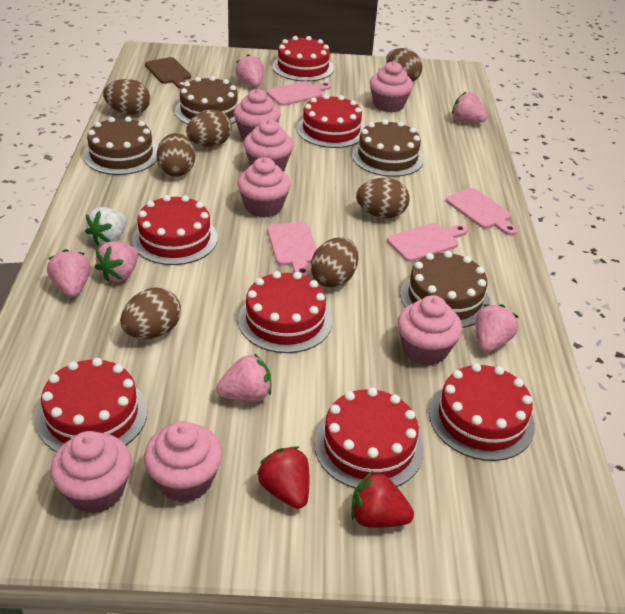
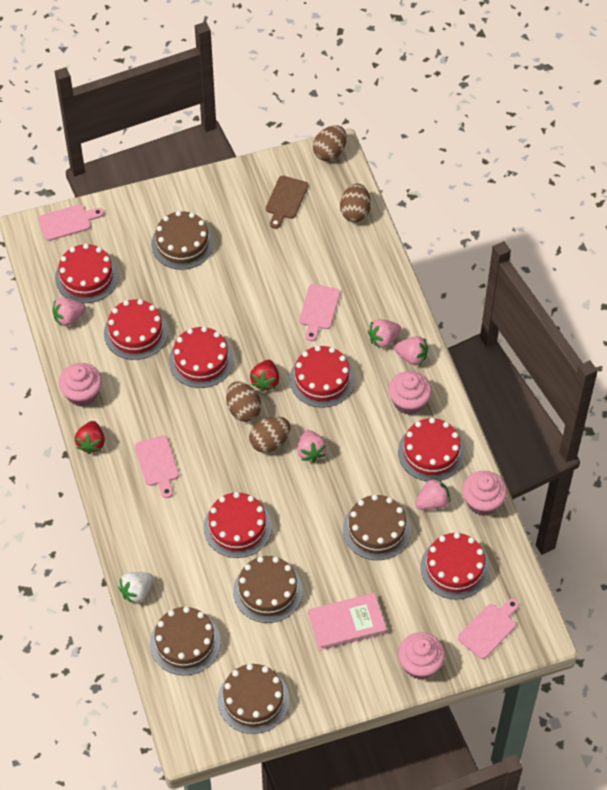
brown cake: [83,116,158,175] [175,76,239,124] [352,119,424,177] [400,251,490,328] = 4 -> [150,607,221,676] [151,211,214,270] [218,664,289,734] [233,556,303,623] [343,494,411,560] = 5
brown egg: [103,79,150,115] [120,287,181,339] [157,133,195,177] [186,110,232,147] [311,237,359,288] [356,178,410,218] [386,48,422,82] = 7 -> [226,381,261,422] [249,416,291,453] [313,125,347,161] [340,184,371,222] = 4
pink book: none = 0 -> [308,593,387,650] = 1
pink cupcake: [50,431,132,514] [144,421,222,502] [234,89,281,140] [237,157,291,218] [244,119,293,171] [370,61,413,113] [398,295,462,366] = 7 -> [59,363,102,407] [389,371,432,415] [398,632,445,679] [462,471,507,516] = 4
pink strawberry: [47,249,90,297] [95,241,139,282] [216,354,271,401] [235,54,264,87] [452,92,488,123] [475,304,518,352] = 6 -> [52,297,86,326] [297,430,327,463] [368,319,401,348] [394,336,428,366] [415,478,451,510] = 5

